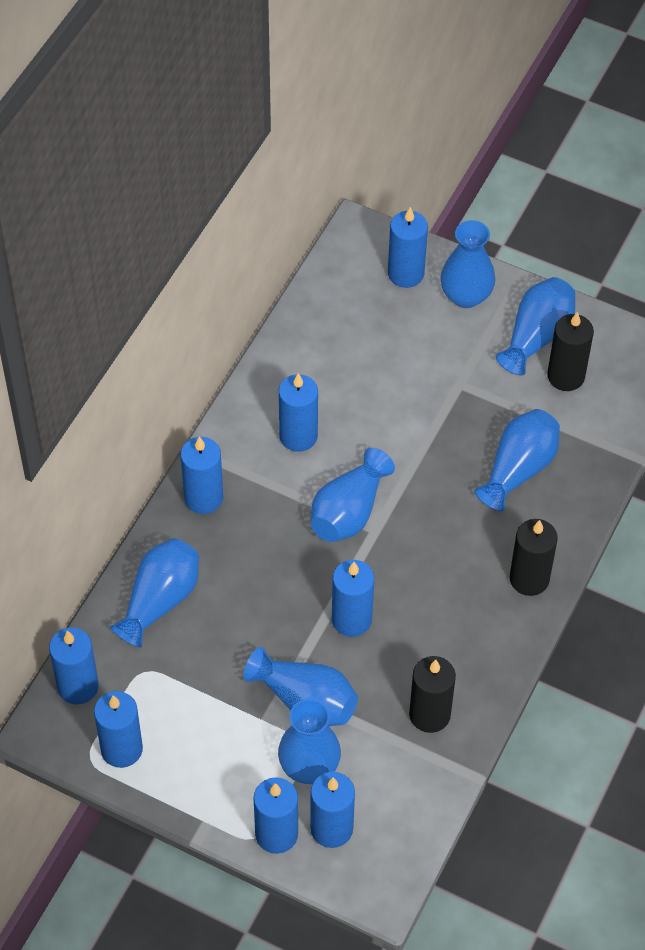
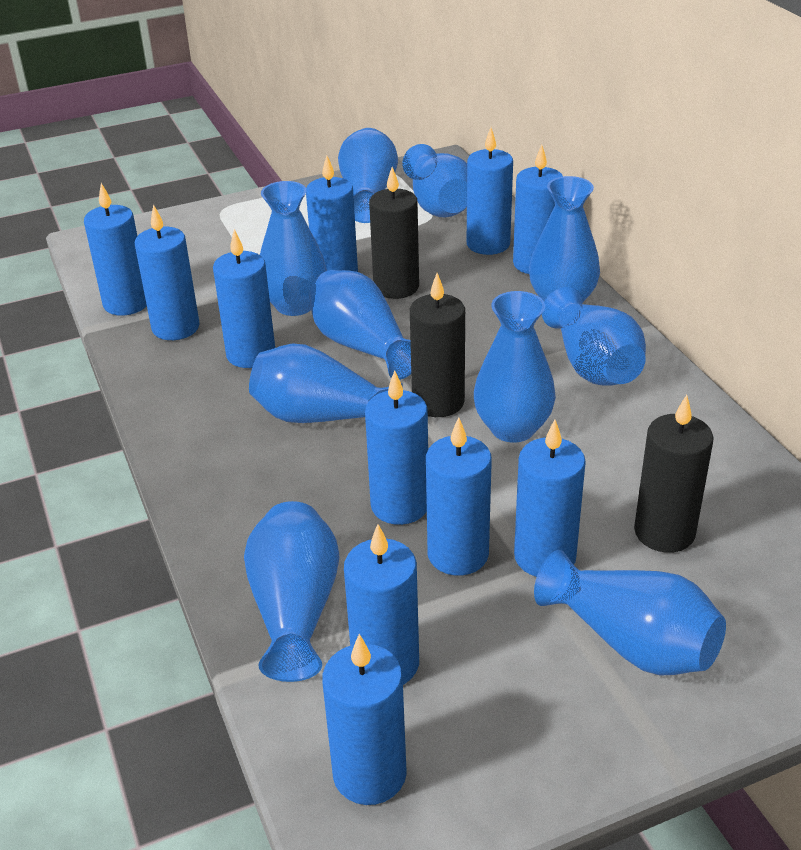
blue candle: [49,628,99,704] [94,691,143,768] [180,436,223,514] [254,777,298,854] [279,373,318,452] [310,772,355,848] [332,560,374,637] [388,207,428,288] = 8 -> [84,183,147,316] [135,204,200,340] [213,229,275,368] [306,155,358,272] [322,634,407,805] [344,524,419,685] [365,371,428,525] [426,417,492,576] [467,128,513,255] [513,145,563,274] [514,420,586,577] = 11
blue vase: [110,538,199,648] [243,647,358,726] [278,699,341,784] [311,448,395,542] [440,220,495,308] [474,409,560,511] [496,277,575,376] = 7 -> [244,501,340,682] [249,343,403,423] [260,181,327,316] [309,270,411,380] [338,128,398,223] [402,144,467,217] [474,291,556,443] [529,176,600,303] [534,550,726,676] [542,287,646,386] = 10

